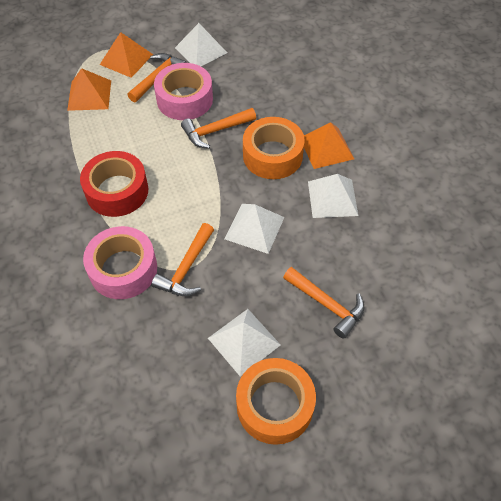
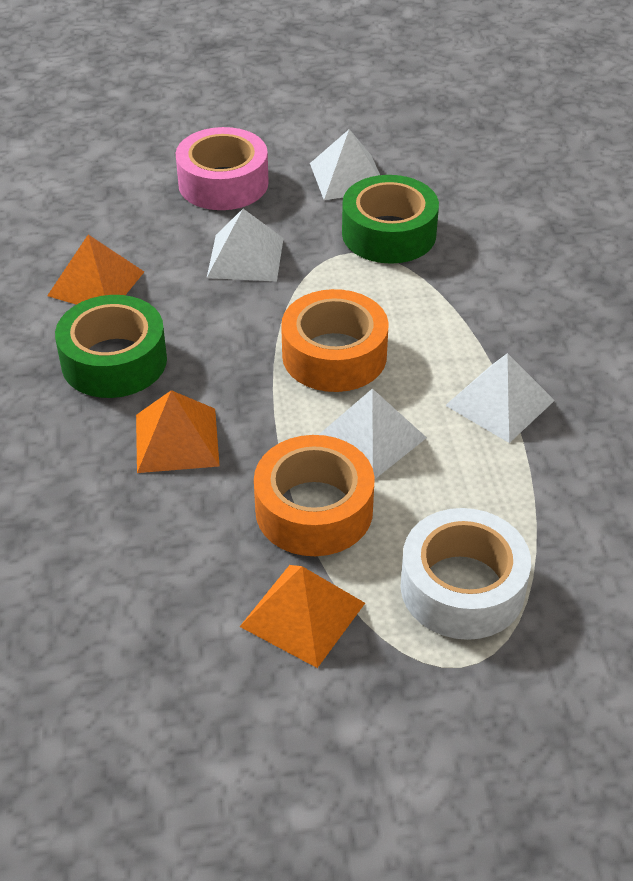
green tape: none = 0 -> [55,295,167,398] [342,175,439,264] = 2
orange hammer: [127,53,187,103] [152,223,214,296] [181,108,256,149] [283,267,365,339] = 4 -> none = 0
pink tape: [83,226,157,299] [154,63,213,120] = 2 -> [176,127,269,210] = 1
red tape: [80,151,148,217] = 1 -> none = 0
white tape: none = 0 -> [400,508,531,640] = 1

